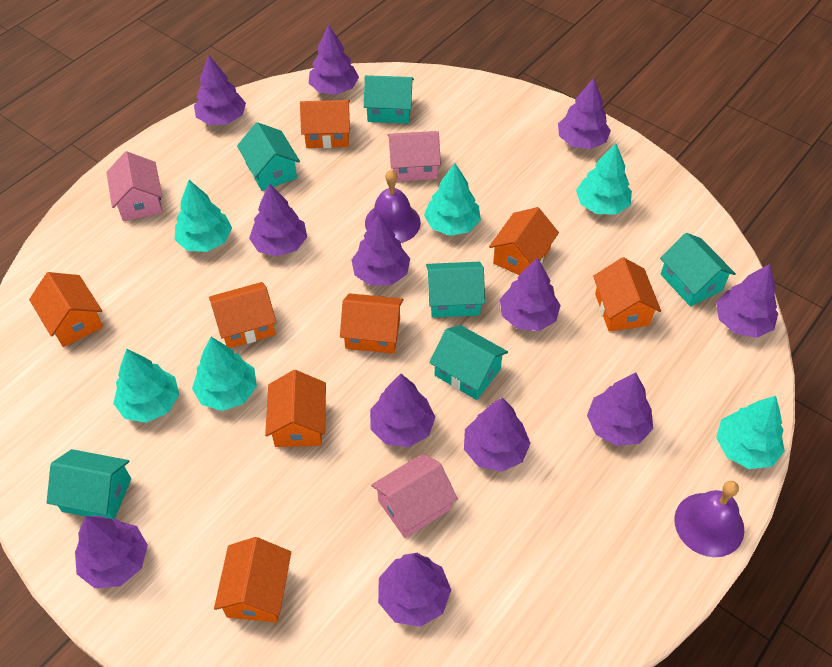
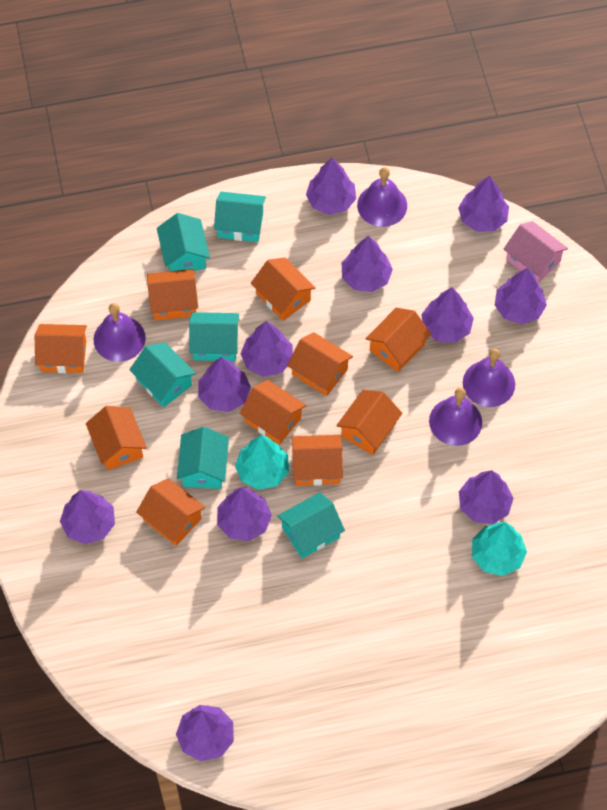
orange house: [29,272,103,347] [209,282,277,348] [214,537,291,623] [265,370,326,447] [300,100,350,148] [340,293,403,354] [489,207,559,275] [593,257,661,332] = 8 -> [35,324,87,373] [86,406,147,470] [136,478,206,546] [147,269,198,320] [239,380,306,445] [251,257,316,321] [287,332,353,396] [292,435,343,486] [336,390,402,455] [365,308,431,372] = 10
pink house: [106,151,163,221] [371,454,458,538] [388,131,441,182] = 3 -> [504,221,568,283] = 1
purple bell: [365,169,421,243] [674,481,744,557] = 2 -> [94,303,146,362] [357,167,407,227] [429,388,482,446] [463,349,515,407] = 4
purple tree: [75,516,148,588] [194,55,246,125] [249,183,307,257] [309,25,359,95] [351,213,410,286] [370,374,435,447] [378,553,451,627] [464,397,531,472] [500,258,561,331] [558,78,611,149] [587,372,653,446] [716,264,778,338] = 12 -> [60,490,115,544] [176,705,234,761] [198,357,251,412] [217,487,272,541] [241,321,293,377] [306,157,356,215] [342,236,393,292] [421,287,474,343] [458,175,509,232] [459,470,513,524] [495,268,547,324] = 11
turquoise tree: [113,349,179,423] [175,180,232,252] [192,337,257,411] [424,163,481,236] [576,143,632,215] [716,396,785,469] = 6 -> [235,435,289,490] [472,522,527,576] = 2

